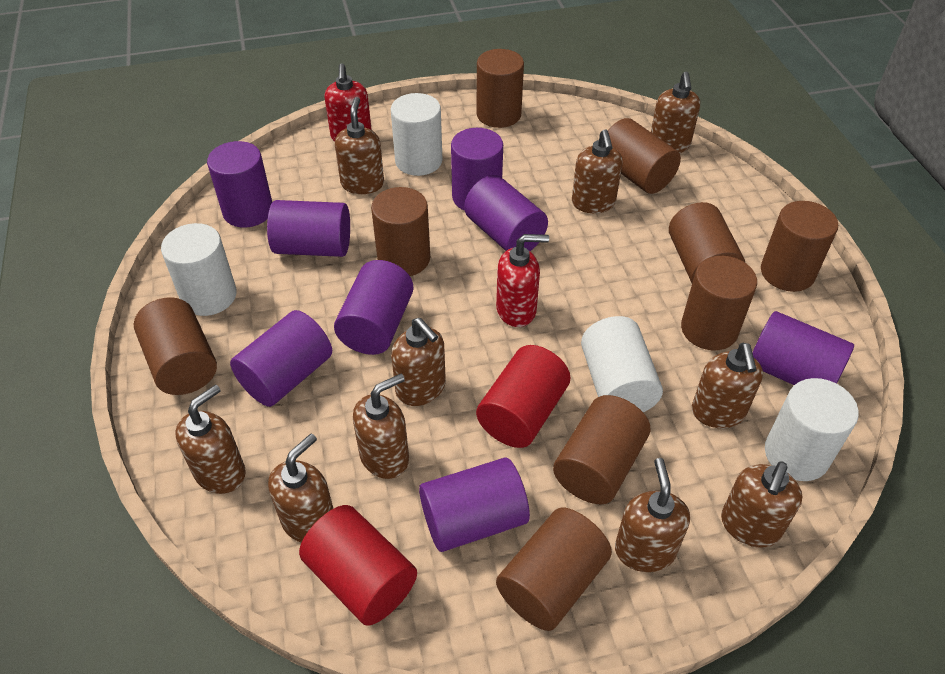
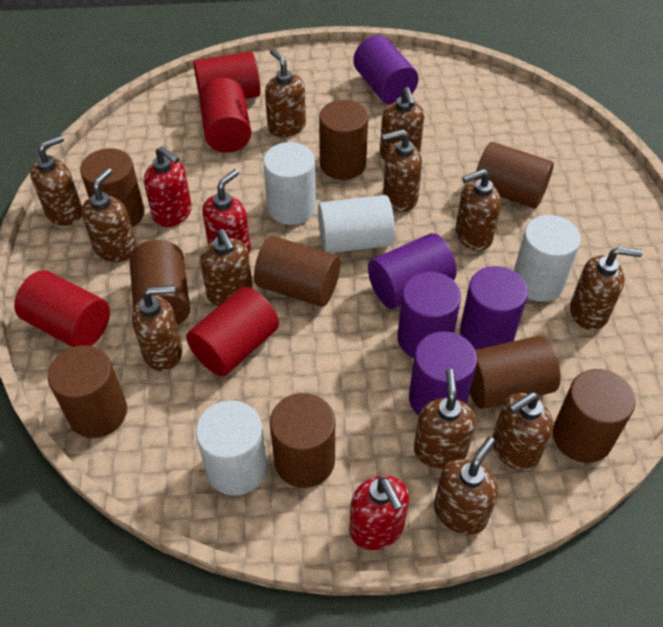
brown soap dispenser: [175,384,246,494] [268,434,333,543] [335,97,384,194] [353,374,409,479] [391,318,446,406] [572,129,623,213] [615,458,690,572] [651,72,700,153] [692,343,763,428] [721,461,802,548] = 10 -> [30,135,82,226] [81,168,137,262] [132,285,183,371] [200,229,253,306] [265,49,306,137] [380,87,424,160] [382,129,422,212] [414,369,476,469] [434,437,498,535] [455,169,501,251] [492,392,553,471] [570,247,643,330] = 12
purple cylinder: [207,141,272,228] [230,310,332,407] [267,200,350,257] [334,260,414,355] [419,457,530,552] [451,128,503,211] [464,175,548,251] [752,311,854,385] = 8 -> [353,35,419,105] [368,233,457,309] [398,272,461,358] [409,331,477,416] [460,266,528,350] = 5
red cylinder: [299,505,417,626] [476,345,571,448] = 2 -> [14,270,110,347] [186,287,279,377] [193,52,260,99] [199,78,251,153] = 4
red soap dispenser: [324,63,372,142] [496,234,549,327] = 2 -> [144,146,192,227] [202,169,251,254] [350,475,409,550] = 3

